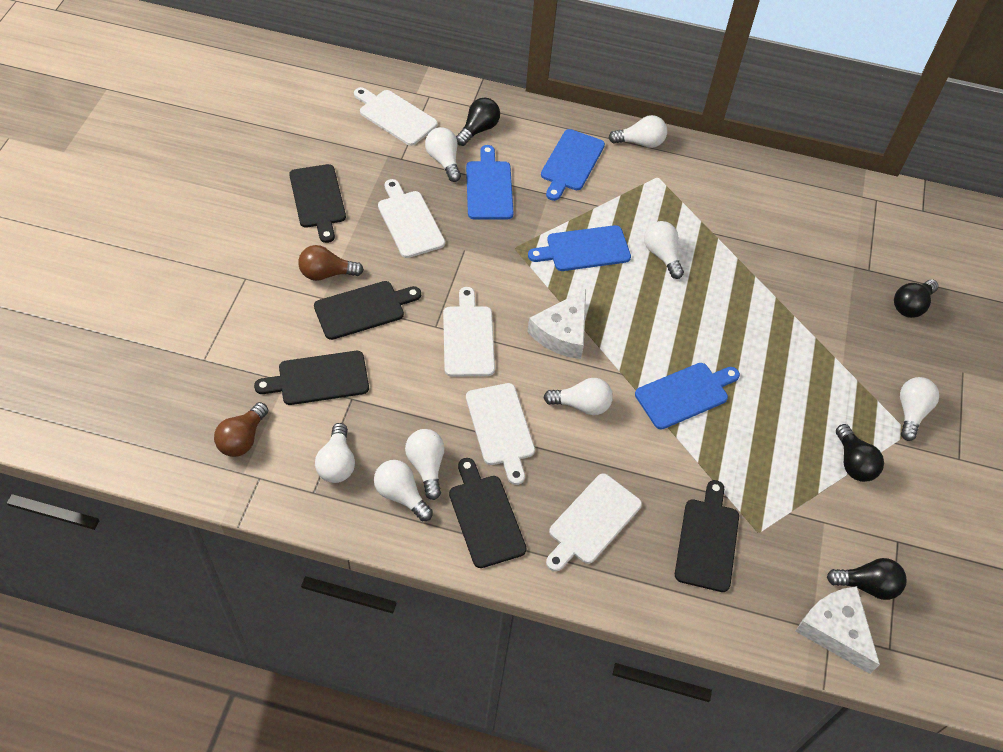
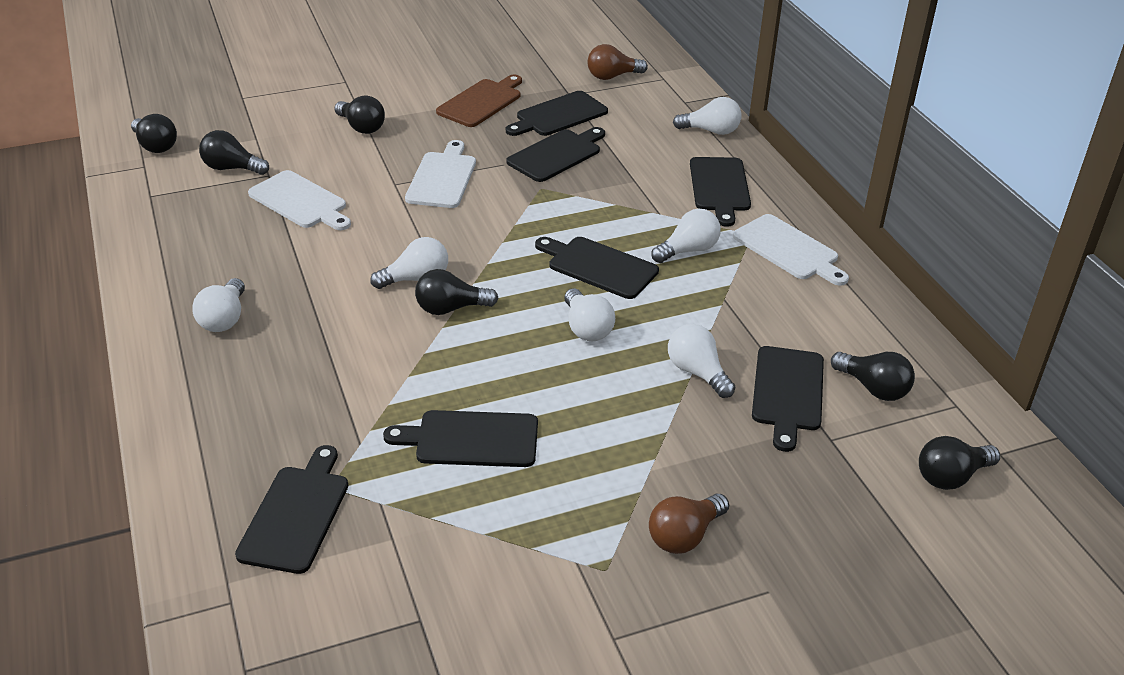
black cutting board: [254,351,369,405] [289,164,346,243] [314,281,421,340] [449,458,527,568] [675,480,739,592] = 5 -> [235,445,348,574] [383,410,538,467] [506,91,608,136] [506,127,605,182] [535,237,659,299] [690,157,751,227] [752,346,824,452] = 7
black light bulb: [456,97,500,146] [827,558,907,600] [836,424,884,482] [894,279,938,318] = 4 -> [131,114,177,153] [199,130,269,175] [334,96,385,134] [415,269,499,315] [831,352,915,401] [919,436,1000,490] = 6
blue cutting board: [466,145,514,220] [528,225,631,271] [541,129,605,201] [635,363,740,430] = 4 -> none = 0
brown cutting board: none = 0 -> [436,75,522,127] = 1
white cheese: [528,289,586,359] [796,586,880,674] = 2 -> none = 0
white cutting board: [354,87,438,146] [378,179,445,258] [443,287,495,376] [466,383,535,485] [546,473,642,572] = 5 -> [248,170,351,230] [405,140,476,208] [733,214,849,286] = 3
white light bulb: [315,423,355,483] [374,460,433,521] [405,429,444,500] [425,127,461,182] [543,378,613,415] [609,115,667,148] [644,221,684,279] [900,377,939,441] = 8 -> [192,278,245,332] [370,237,448,289] [564,289,615,341] [651,209,721,263] [668,324,735,398] [673,97,741,135] = 6

